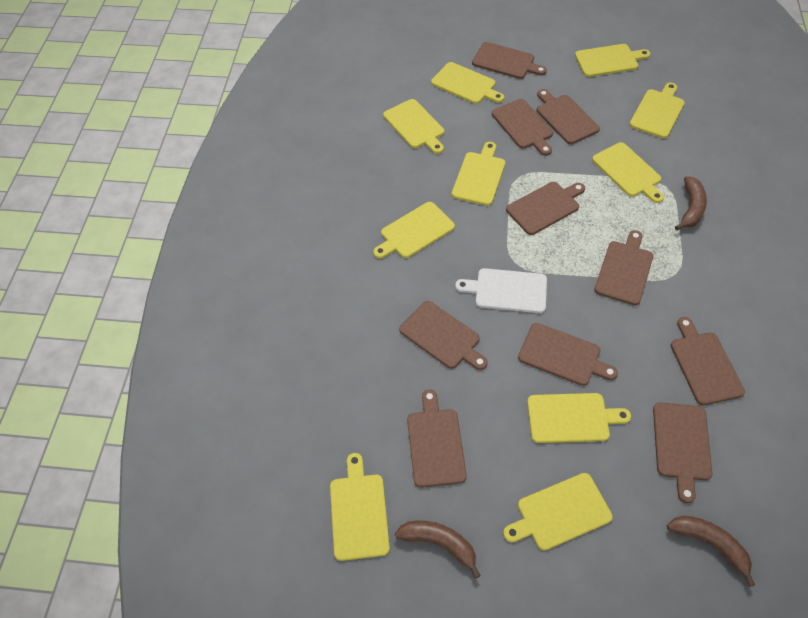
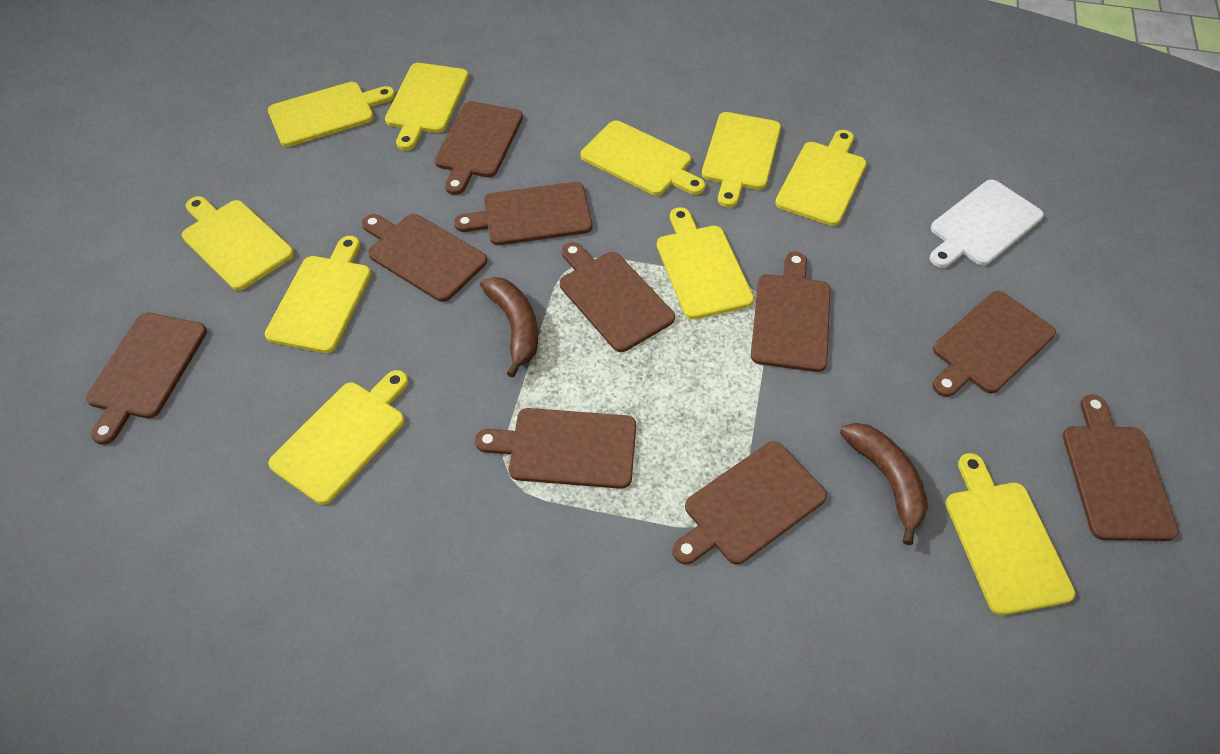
brown banana: [395,520,481,579] [667,515,755,587] [675,176,707,230] = 3 -> [480,277,538,378] [840,423,928,545] = 2

